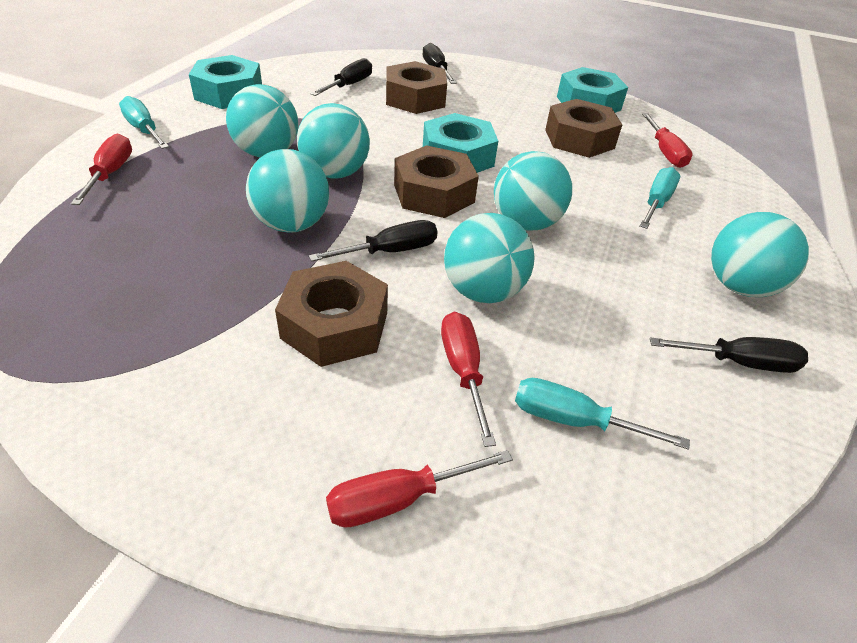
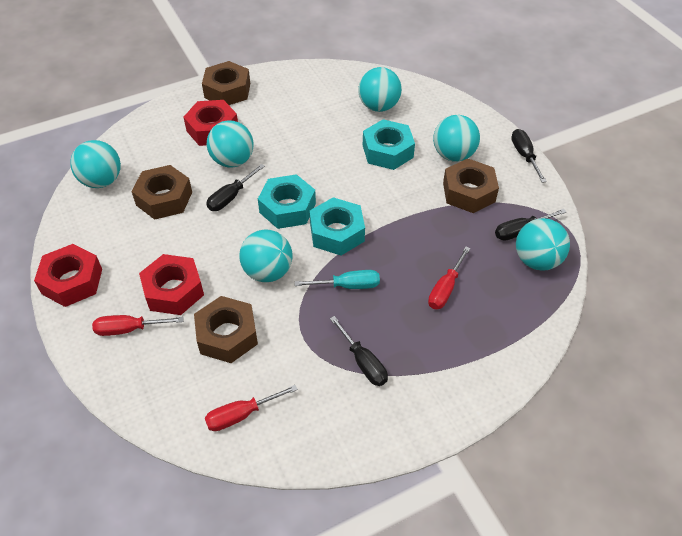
red nut: none = 0 -> [34,244,102,307] [139,254,204,315] [183,100,238,146] = 3
red screwdriver: [71,134,132,205] [326,450,513,528] [441,312,496,447] [642,113,693,168] = 4 -> [92,315,184,336] [205,385,298,431] [428,247,471,309] = 3
turquoise screwdriver: [119,96,169,149] [515,378,690,450] [640,167,680,229] = 3 -> [295,270,380,289] = 1

